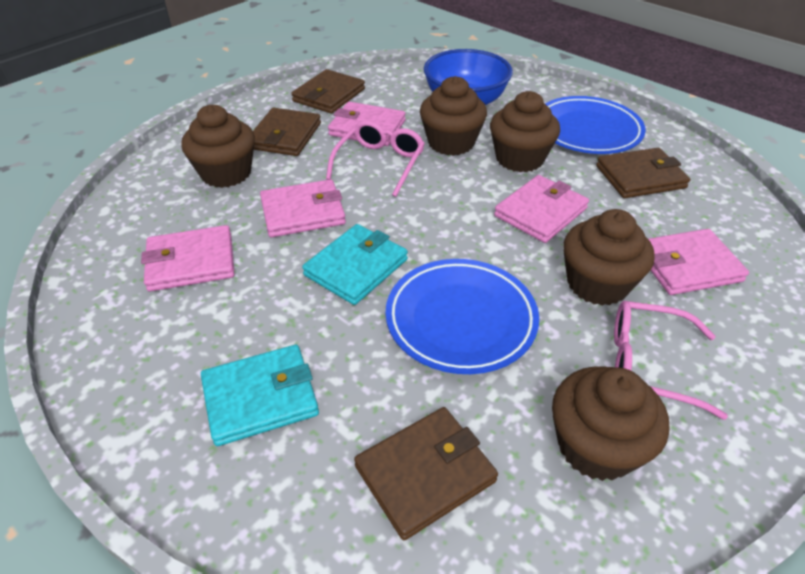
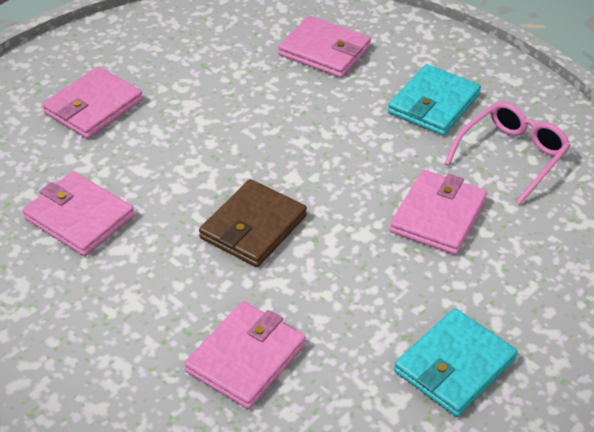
blue bowl: [424,49,513,105] = 1 -> none = 0
blue plate: [386,259,539,374] [545,96,646,154] = 2 -> none = 0
brown cupcake: [181,105,255,188] [420,76,487,156] [490,91,560,172] [552,366,669,481] [563,209,655,306] = 5 -> none = 0
brown wallet: [253,108,321,156] [291,69,365,114] [354,407,498,540] [596,148,690,198] = 4 -> [199,179,307,267] = 1
pink glasses: [326,120,425,197] [614,301,728,420] = 2 -> [445,102,571,204] = 1

